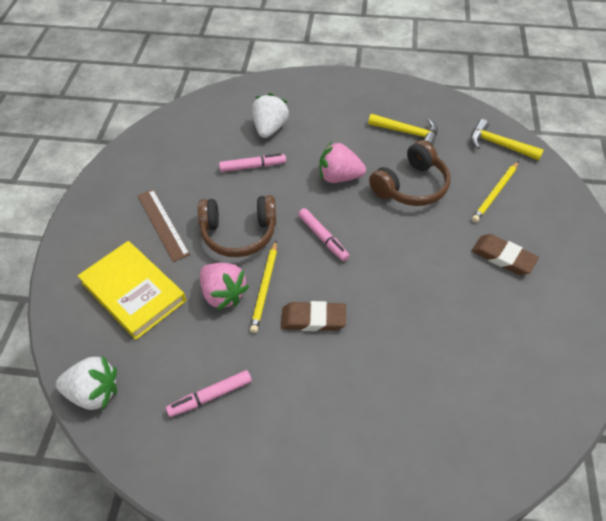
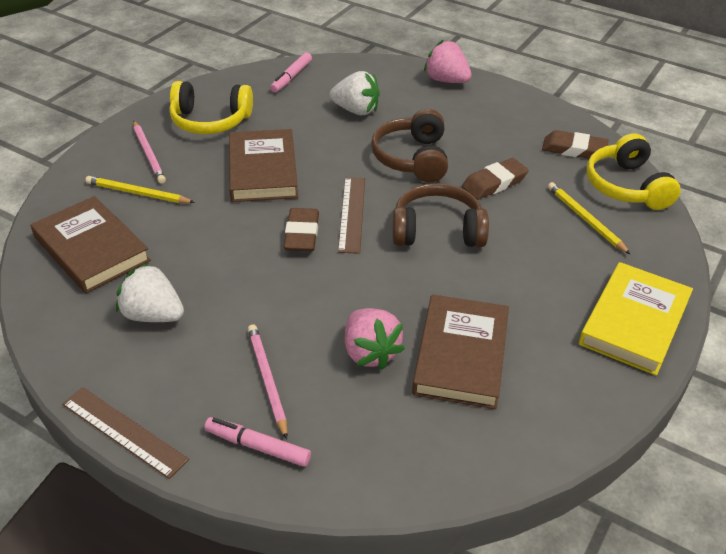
brown book: none = 0 -> [31,196,151,293] [229,129,298,202] [412,294,509,409] = 3
brown eraser: [281,301,346,331] [472,234,539,275] = 2 -> [284,208,319,251] [462,158,529,200] [542,130,608,159] = 3
brown ruler: [137,189,190,262] = 1 -> [62,387,189,479] [338,177,365,254] = 2
pink marker: [166,370,252,417] [219,153,286,172] [298,208,349,261] = 3 -> [204,417,311,467] [270,52,312,93] = 2
pink pencil: none = 0 -> [133,121,166,184] [248,324,288,439] = 2
yellow hammer: [368,114,438,146] [471,119,544,160] = 2 -> none = 0
yellow headphones: none = 0 -> [169,81,253,134] [587,133,681,210] = 2

